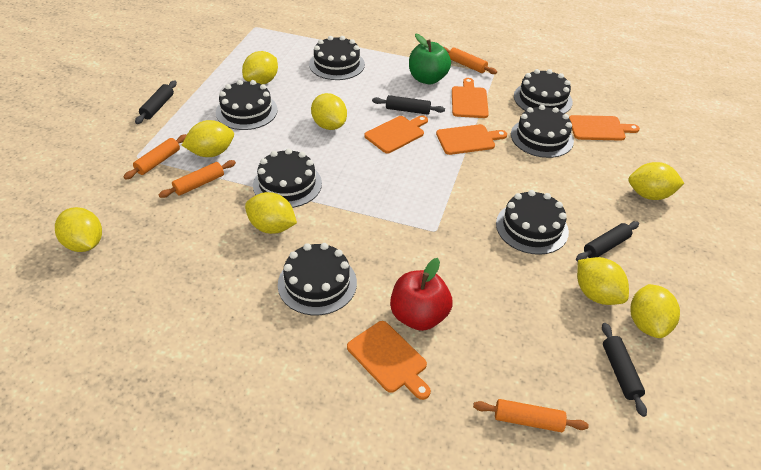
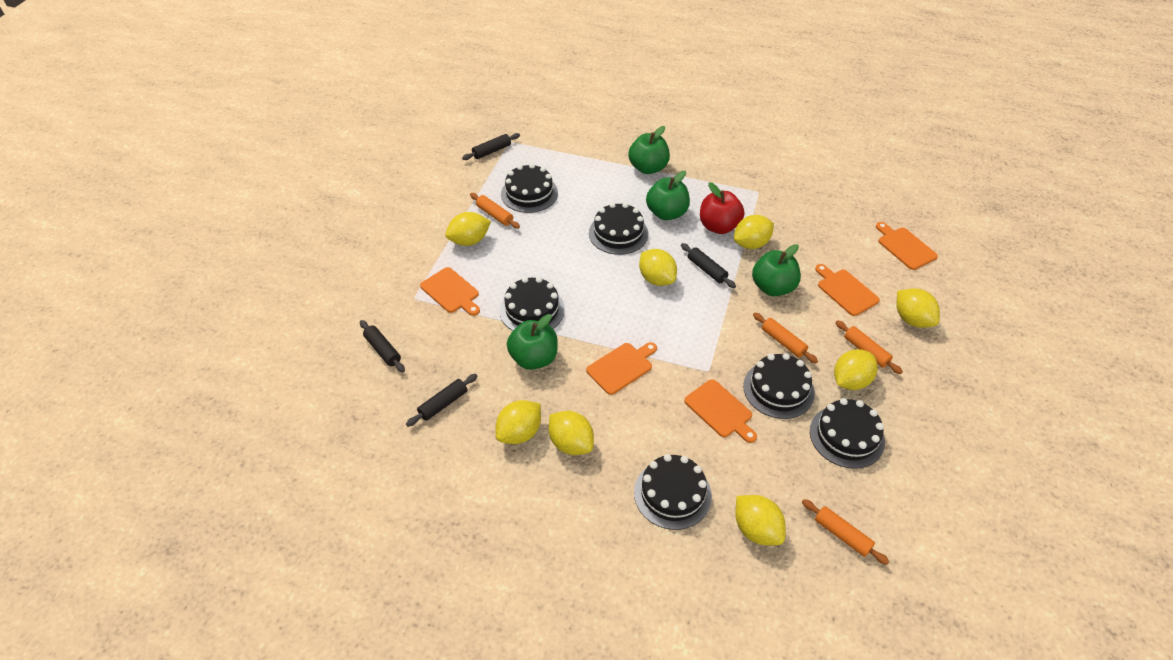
black cake: [216,80,278,130] [253,148,322,208] [278,243,357,315] [309,36,365,80] [496,190,569,255] [511,105,574,158] [514,69,573,114] = 7 -> [500,277,565,331] [501,163,558,213] [589,203,648,255] [634,454,712,530] [743,353,815,419] [810,398,885,469] = 6
green apple: [409,34,451,84] = 1 -> [507,314,558,370] [628,126,670,174] [646,171,690,220] [752,244,801,296] = 4

